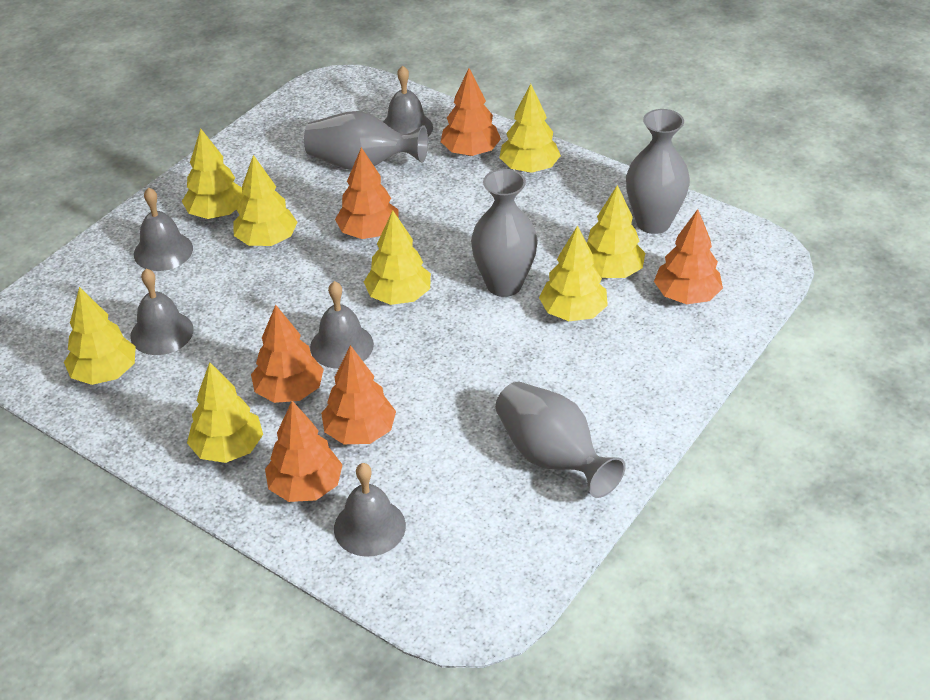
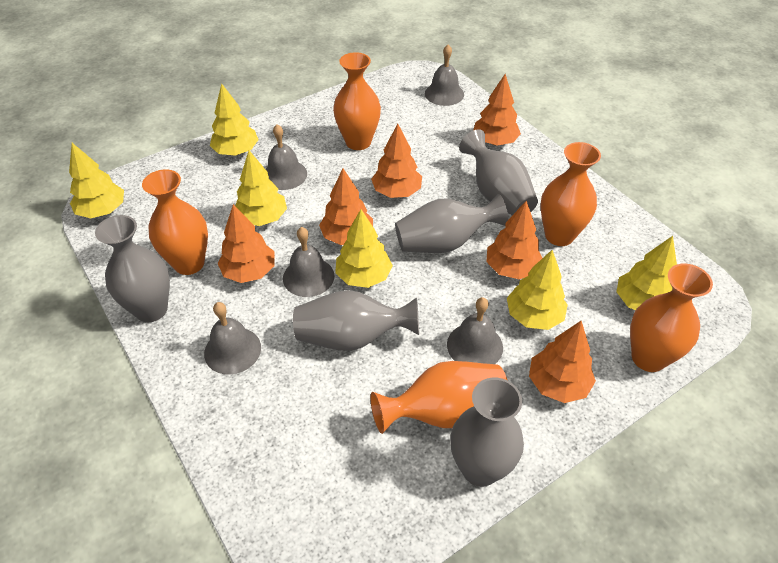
grey vase: [304,111,428,170] [471,169,538,297] [495,382,625,498] [626,109,690,234] = 4 -> [95,215,170,322] [293,290,419,351] [395,194,508,253] [450,378,524,487] [459,129,538,215] = 5
orange vase: none = 0 -> [142,169,208,275] [333,52,381,150] [370,361,507,434] [540,142,601,246] [630,264,713,372] = 5
yellow tree: [64,287,136,385] [182,128,244,219] [187,362,263,463] [233,155,298,246] [364,210,431,305] [499,84,561,173] [539,225,608,321] [587,185,645,278] = 8 -> [69,143,124,218] [210,83,259,156] [235,150,287,226] [335,209,393,288] [507,250,568,330] [616,236,677,310] = 6

